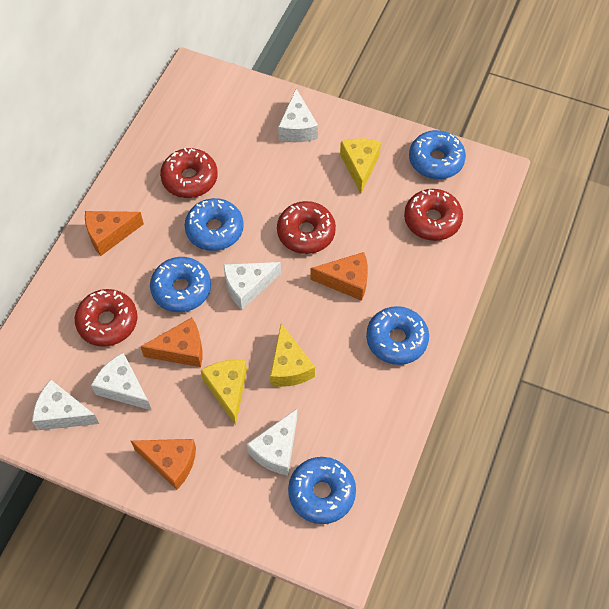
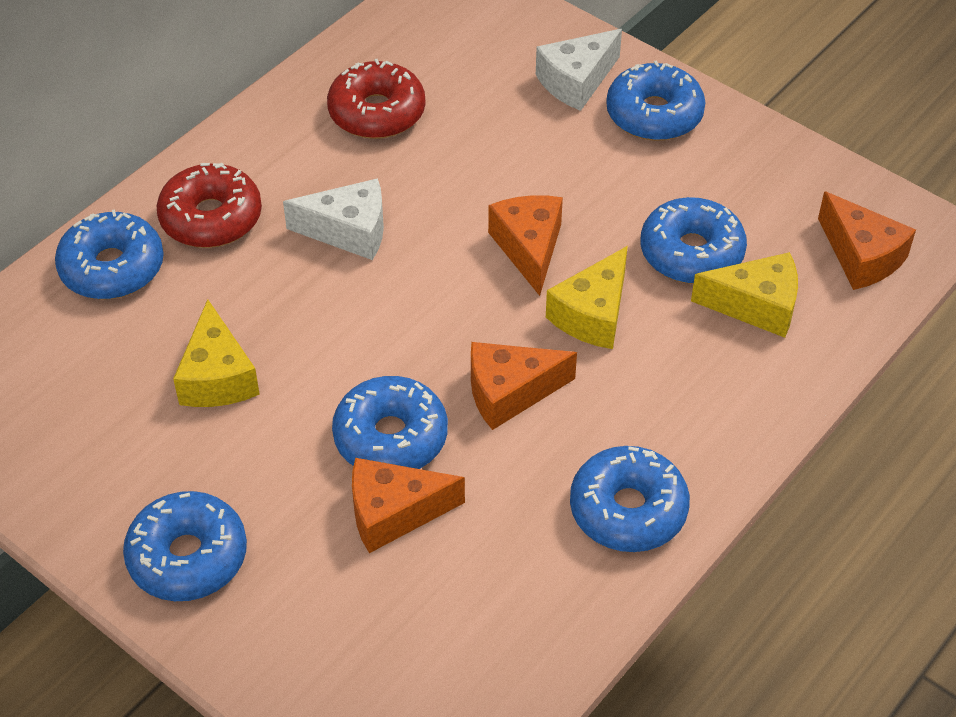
blue donut: [150,257,211,312] [185,198,244,251] [288,457,356,524] [366,306,429,365] [409,130,466,179] = 5 -> [55,209,164,299] [123,491,247,601] [332,376,448,469] [570,446,690,552] [606,60,705,141] [641,197,747,284] = 6
red donut: [75,289,137,347] [160,148,218,198] [277,201,336,254] [404,189,463,241] = 4 -> [157,163,262,248] [327,59,425,139] = 2
white cheese: [32,380,99,430] [91,353,152,411] [223,262,281,310] [247,409,297,476] [278,89,318,142] = 5 -> [283,178,384,260] [536,29,622,111] = 2

